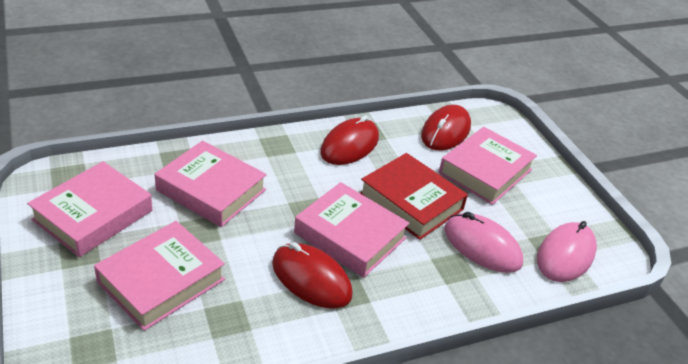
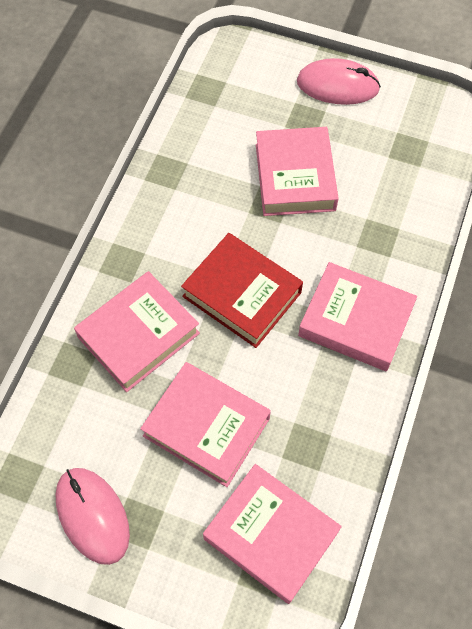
red mouse: [272,242,353,309] [320,115,379,165] [421,105,471,151] = 3 -> none = 0

